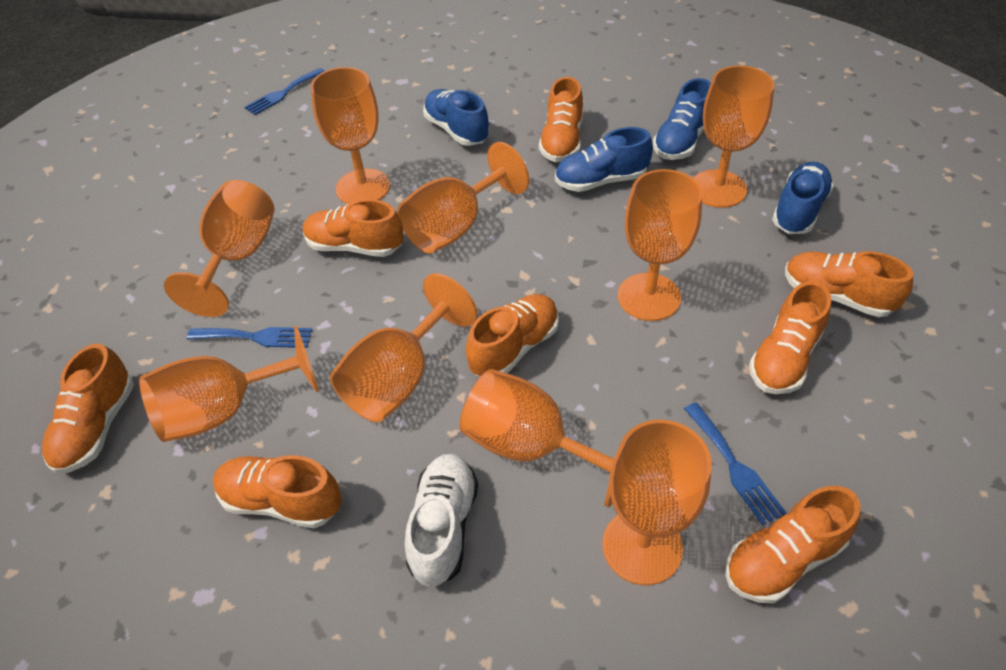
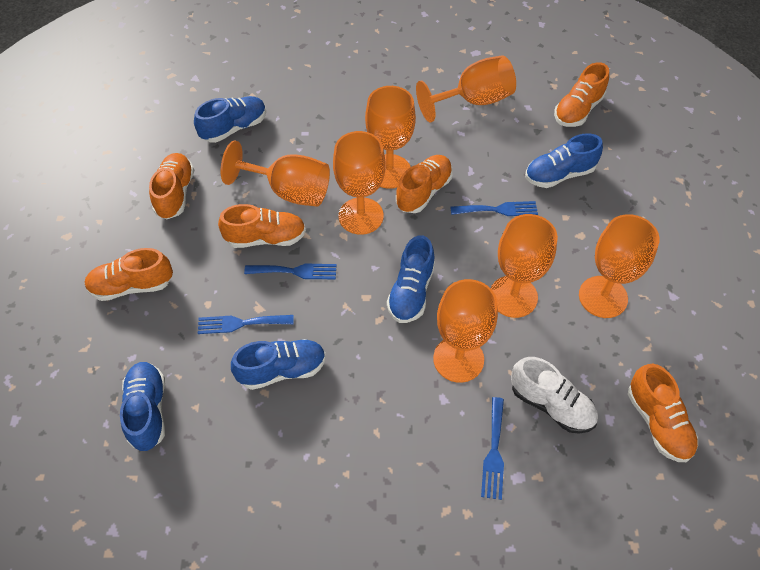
blue fork: [187,327,312,348] [244,68,325,115] [684,402,787,525] = 3 -> [198,315,293,334] [244,264,336,279] [450,201,538,216] [481,397,504,500] = 4
blue shoe: [423,89,489,146] [555,127,653,192] [653,78,711,160] [772,162,834,234] = 4 -> [120,362,165,451] [194,96,266,143] [231,339,326,390] [387,235,435,323] [525,133,603,188] = 5
orange goblet: [139,326,319,442] [164,180,275,317] [310,67,390,204] [330,273,477,422] [397,142,529,253] [460,369,614,508] [602,420,712,585] [618,169,702,321] [693,65,775,208] = 9 -> [221,140,330,207] [333,131,386,235] [365,86,416,189] [416,56,516,123] [433,279,498,383] [491,214,558,318] [579,214,660,318] = 7
orange shoe: [42,344,134,474] [213,455,342,528] [303,199,404,257] [466,294,559,376] [539,77,583,162] [725,486,861,604] [749,281,831,394] [785,251,913,317] = 8 -> [84,248,173,301] [149,153,194,219] [218,204,306,248] [396,155,453,213] [554,62,609,127] [628,363,698,462] = 6

